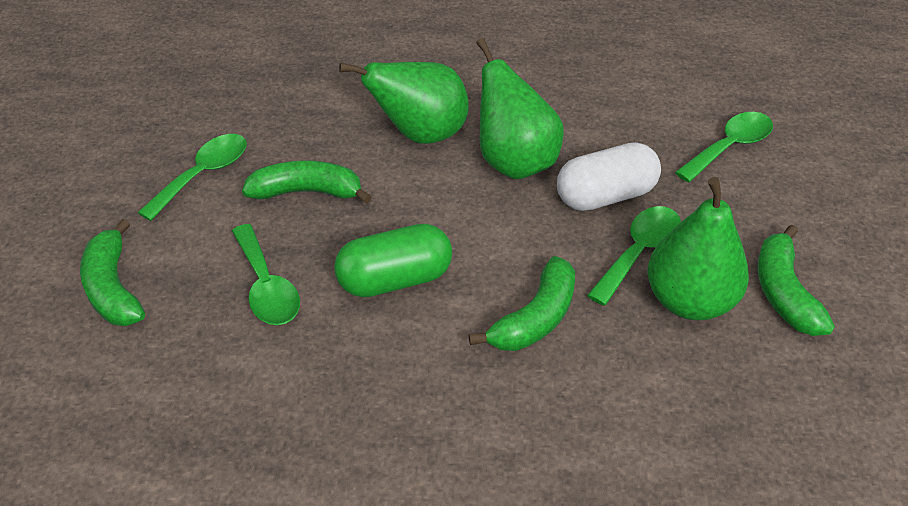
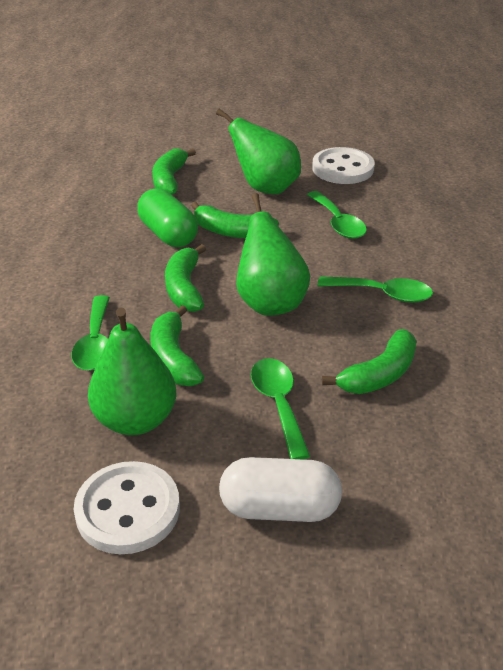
green banana: [80,219,145,326] [242,160,372,204] [469,256,575,351] [757,225,835,336] = 4 -> [150,305,204,386] [152,148,196,194] [165,244,206,312] [191,202,279,238] [322,329,417,394] = 5
white button: none = 0 -> [74,461,180,554] [312,147,375,184] = 2

